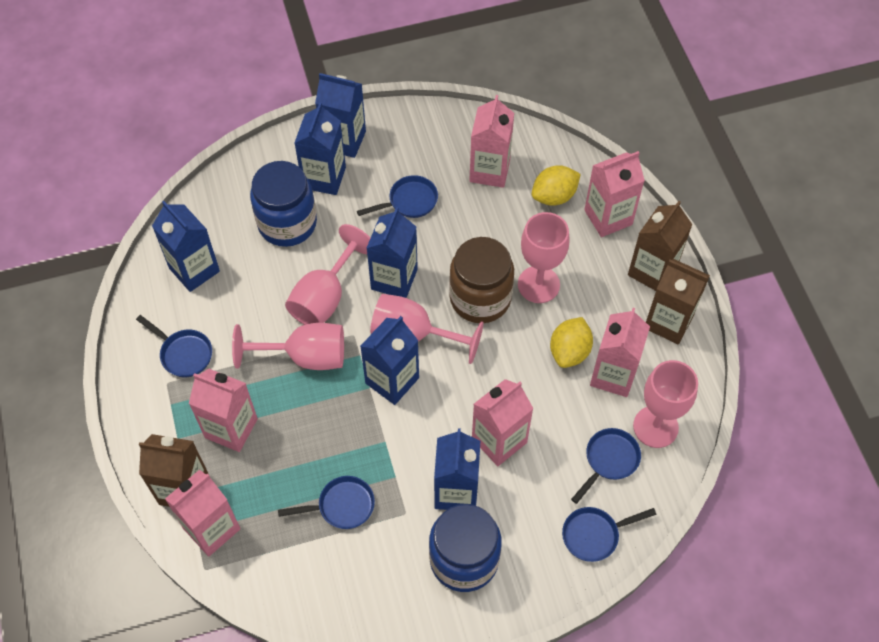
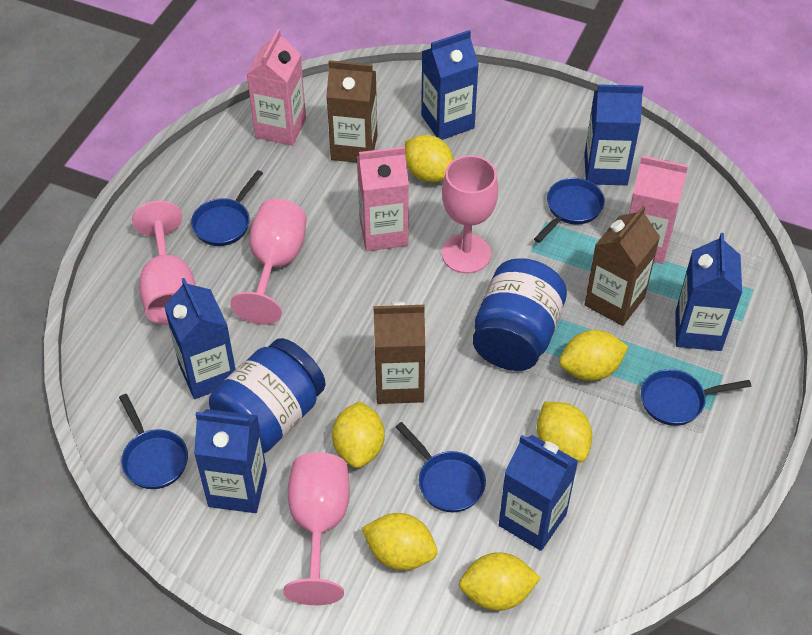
brown jar: [449,237,514,323] = 1 -> none = 0
pink carton: [165,470,241,557] [189,369,258,452] [469,95,514,188] [472,379,534,466] [584,151,645,237] [590,308,650,397] = 6 -> [247,29,306,146] [357,146,409,251] [629,156,688,264] = 3
pink goblet: [232,323,344,370] [285,224,370,325] [370,294,484,364] [518,212,570,303] [633,360,698,448] = 5 -> [132,201,196,325] [230,199,306,325] [283,452,350,605] [442,155,498,274] = 4
yellow lemon: [532,165,581,206] [550,317,593,368] = 2 -> [332,401,385,468] [362,513,438,570] [405,135,454,182] [459,552,541,611] [537,402,592,462] [559,330,629,381] = 6

